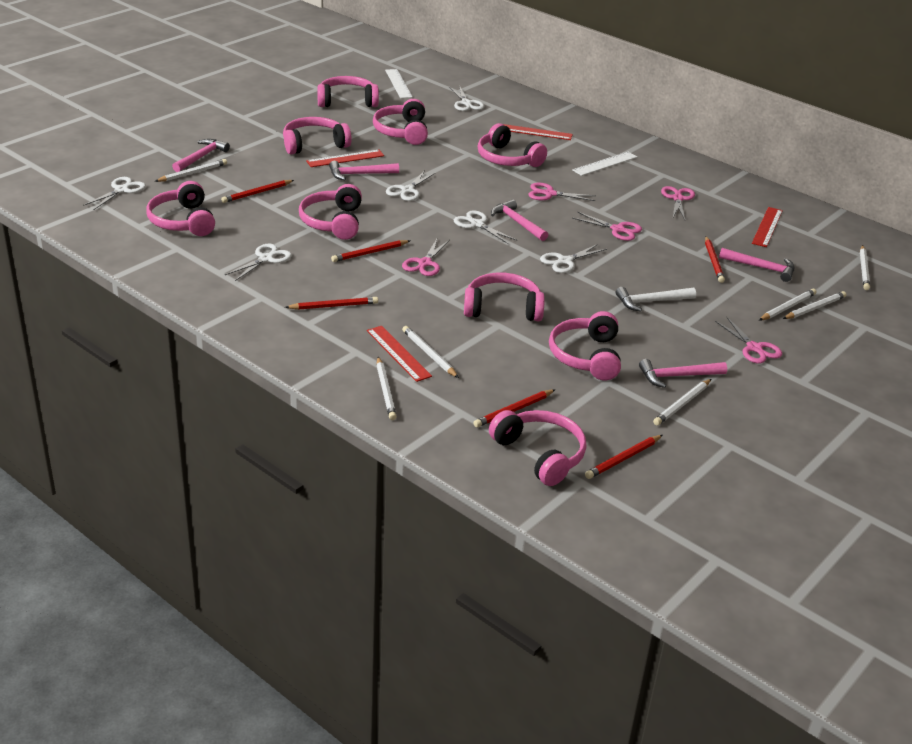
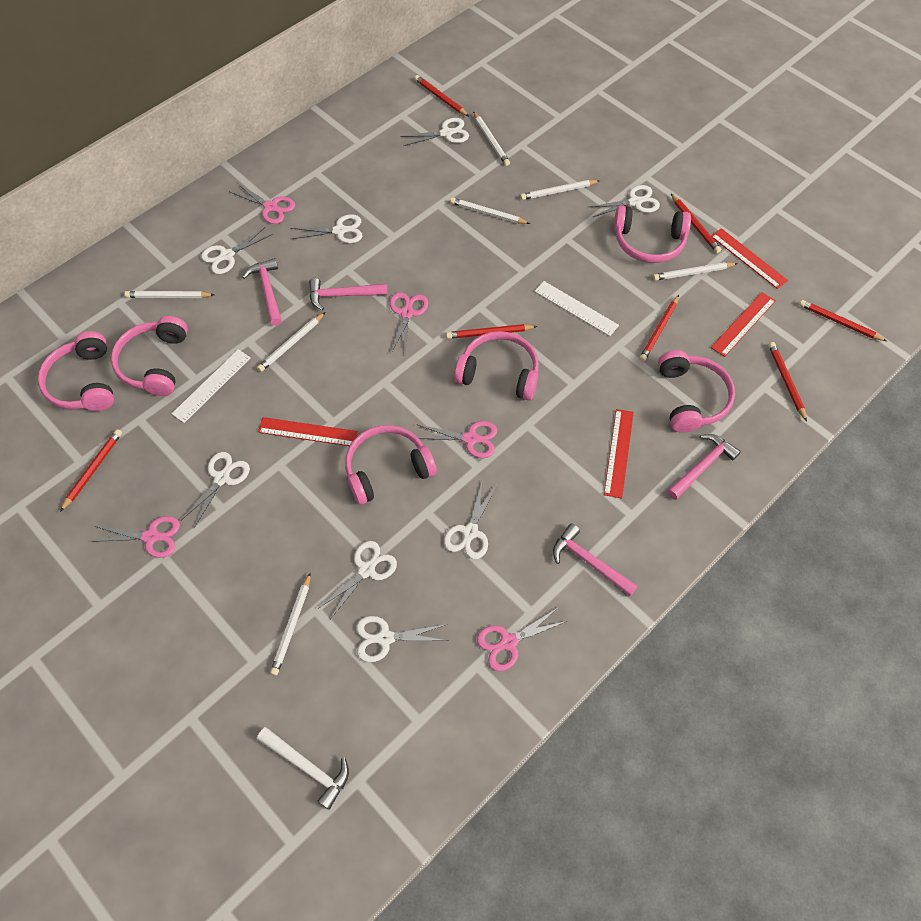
pink hammer: [172,139,230,172] [329,161,399,180] [491,199,548,241] [639,359,727,388] [719,248,794,282] = 5 -> [243,258,282,326] [309,278,387,311] [553,523,638,596] [667,434,741,500] = 4
pink headphones: [146,181,215,236] [283,117,352,155] [299,184,362,240] [317,76,379,107] [373,99,428,145] [464,273,545,321] [478,123,547,167] [489,410,586,486] [549,311,621,380] = 9 -> [38,331,114,411] [111,316,188,396] [345,425,437,505] [454,331,539,400] [614,205,691,263] [658,350,735,433] = 6
red pencil: [221,180,294,203] [285,297,378,310] [331,240,410,262] [473,389,555,428] [585,435,662,479] [705,236,725,283] = 6 -> [60,429,122,512] [414,75,470,117] [446,324,537,339] [639,295,679,362] [671,194,721,253] [768,342,807,422] [799,300,887,341] = 7
white scissors: [83,177,146,210] [225,244,292,281] [386,170,436,201] [449,85,484,111] [454,210,516,244] [540,244,607,273] = 6 -> [180,452,250,528] [201,227,273,274] [290,214,362,243] [319,541,397,619] [356,616,448,662] [400,118,469,146] [444,480,497,559] [589,185,660,217] = 8

